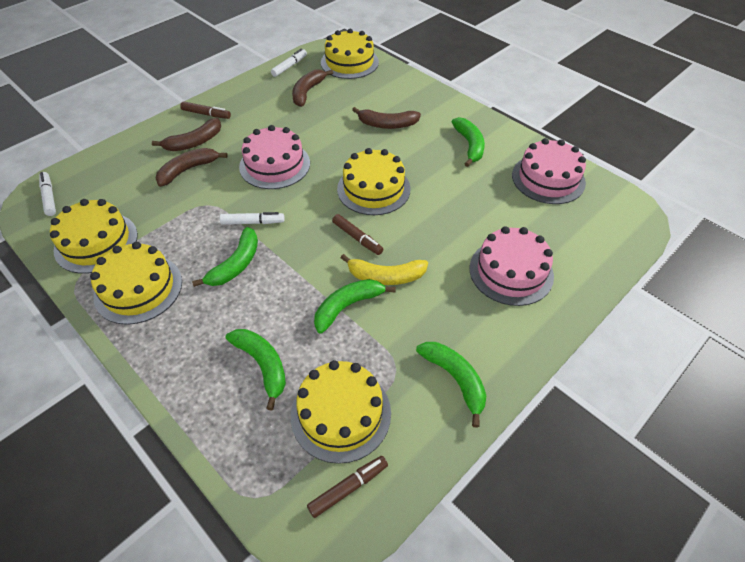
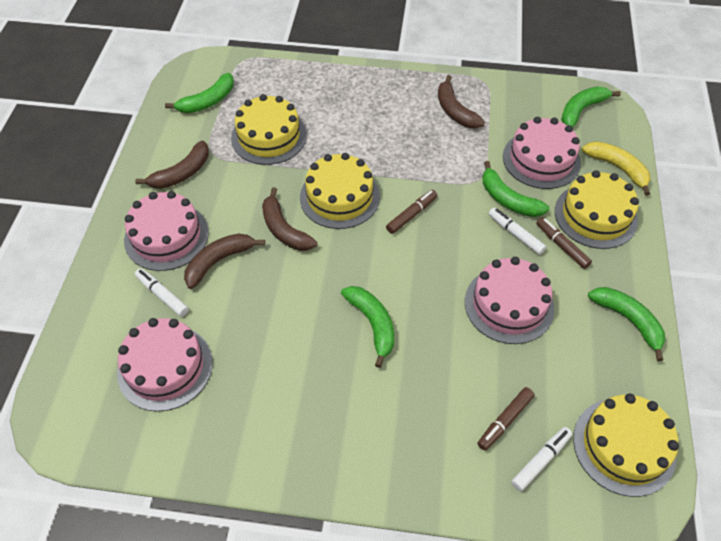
pink cake: [239,125,310,189] [469,226,554,306] [512,138,586,204] = 3 -> [117,318,213,412] [124,191,209,271] [465,257,555,344] [503,117,581,189] = 4
yellow cake: [50,199,138,274] [90,242,182,325] [291,360,391,464] [321,29,379,79] [337,148,411,215] = 5 -> [231,94,307,165] [300,153,380,229] [555,170,639,249] [573,394,679,497] = 4

